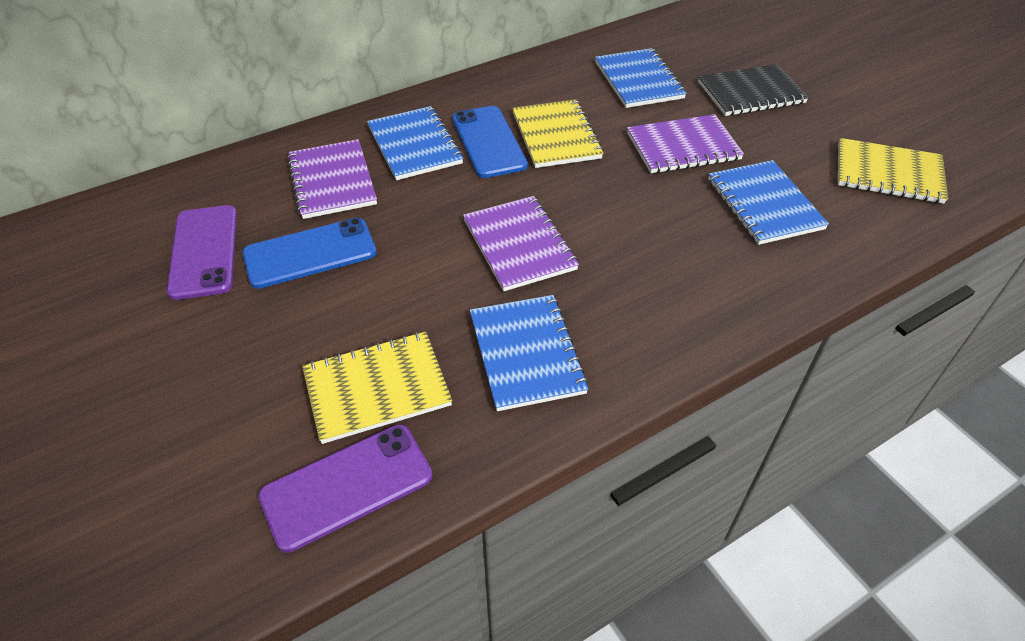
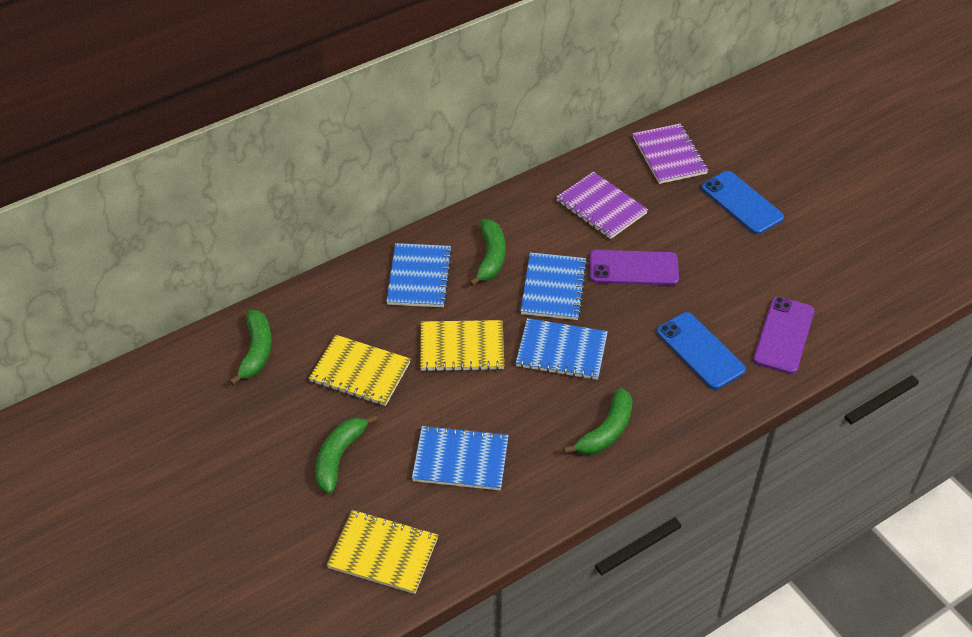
black notebook: [698,64,809,116] = 1 -> none = 0
green banana: none = 0 -> [229,310,272,385] [315,415,378,494] [469,220,506,286] [563,388,632,455] = 4
purple notebook: [287,139,377,219] [463,196,579,291] [627,114,744,173] = 3 -> [556,172,648,239] [633,124,708,184] = 2

